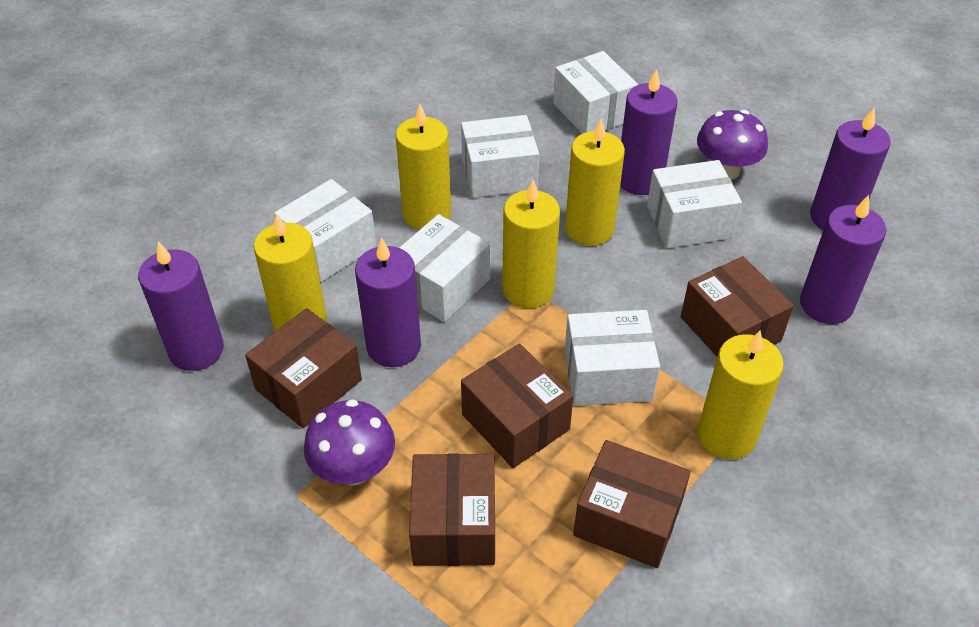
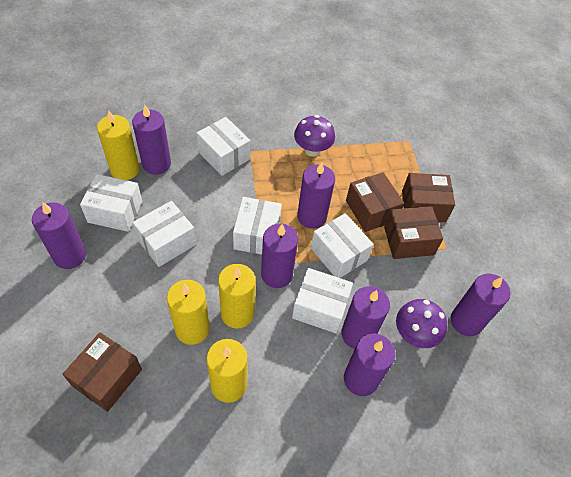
brown box: [245,308,362,428] [409,453,495,566] [461,344,574,468] [573,440,691,568] [681,256,794,357] = 5 -> [63,332,142,412] [346,172,404,232] [384,206,443,259] [402,173,455,222] = 4
purple candle: [138,242,224,371] [355,237,421,367] [620,69,678,195] [800,195,886,324] [810,108,891,230] = 5 -> [32,202,86,269] [132,105,171,175] [261,223,298,288] [297,162,335,229] [341,286,390,349] [344,333,395,396] [451,274,510,336] = 7
yellow candle: [254,213,327,331] [396,104,451,230] [502,180,560,308] [565,119,625,246] [698,331,784,460] = 5 -> [97,110,140,180] [167,280,210,345] [206,339,247,403] [218,264,256,329] = 4

